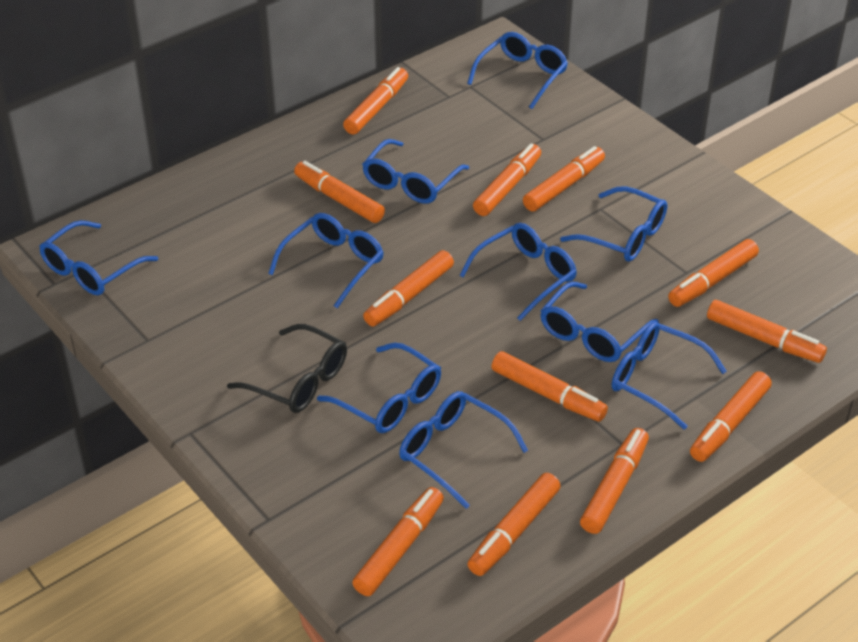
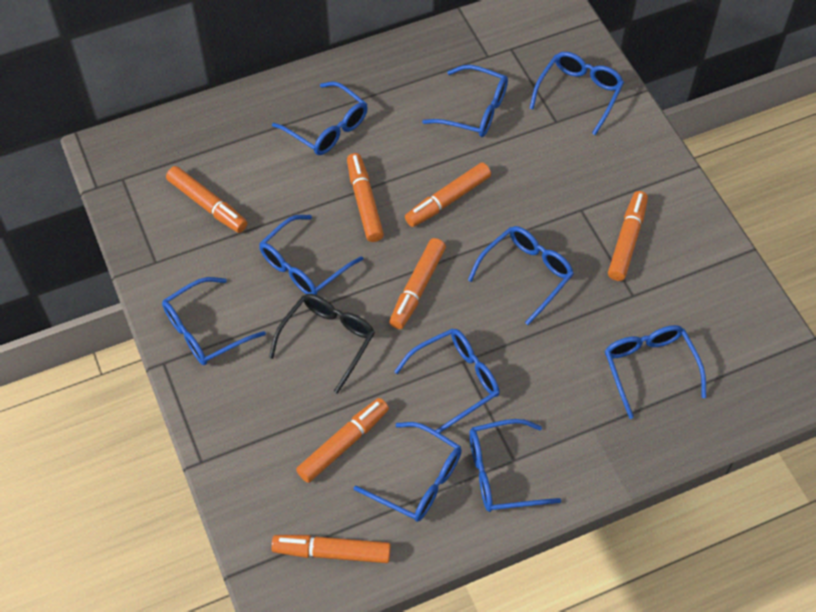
orange marker: [294,161,385,223] [343,67,408,135] [352,487,444,596] [363,250,454,326] [467,473,561,576] [473,143,541,216] [491,351,608,422] [523,146,605,211] [580,428,649,534] [668,239,759,307] [690,371,772,462] [707,300,827,363] = 12 -> [166,166,247,233] [271,535,391,563] [296,398,389,483] [347,153,384,242] [389,238,446,329] [405,162,491,227] [608,191,648,281] = 7

